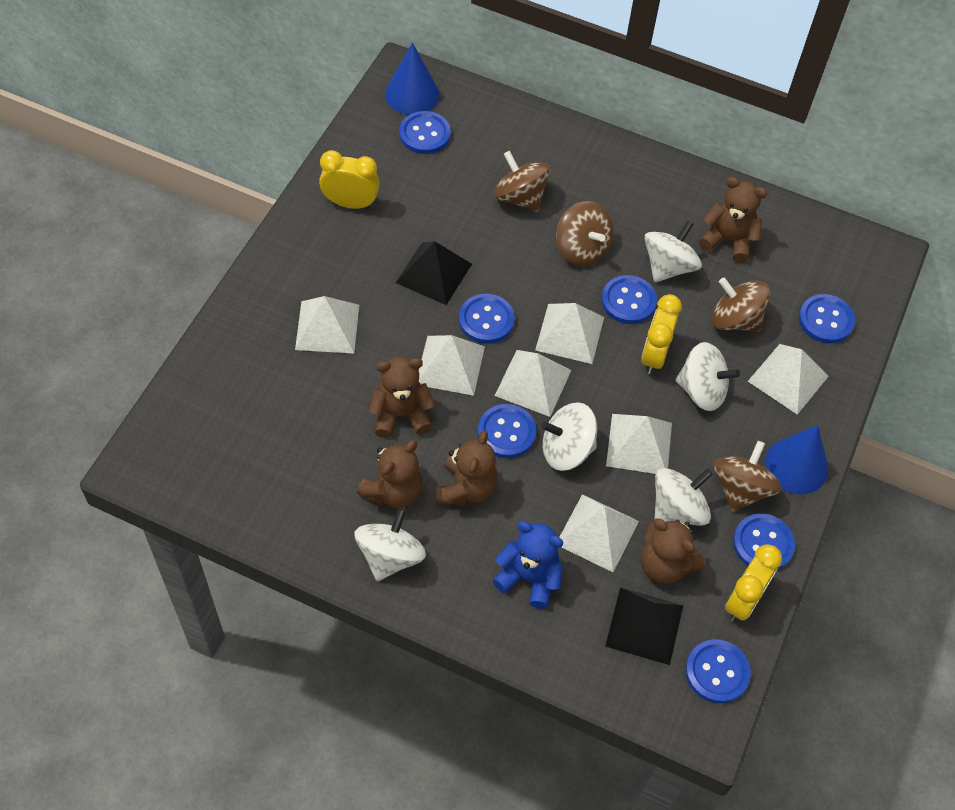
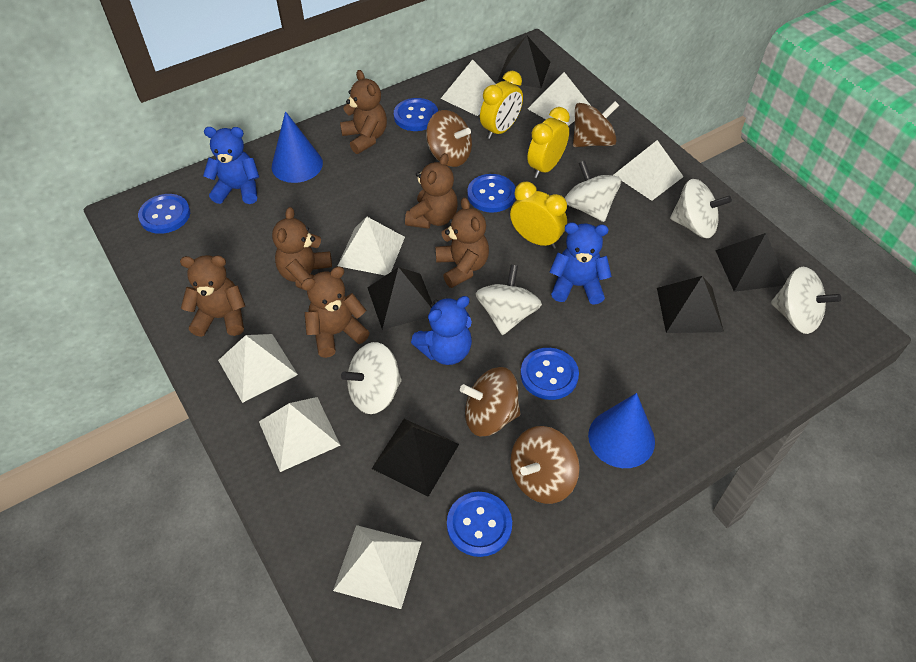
black pyramid: [396,241,472,305] [605,588,683,665] = 2 -> [367,267,433,330] [372,419,459,497] [498,35,550,88] [657,276,724,333] [715,233,786,292] = 5
blue button: [399,111,451,154] [459,294,515,344] [478,404,537,458] [602,275,657,324] [685,639,751,704] [733,514,795,570] [799,294,855,343] = 7 -> [138,194,190,234] [394,98,438,131] [447,492,512,557] [467,174,515,212] [520,348,579,400] = 5
blue teddy bear: [492,521,563,609] = 1 -> [203,127,259,204] [411,296,472,365] [550,222,612,305] = 3
brown teddy bear: [357,440,423,508] [369,356,435,438] [436,430,498,506] [641,518,706,584] [699,177,767,263] = 5 -> [180,255,245,337] [272,207,332,289] [301,266,370,358] [340,70,387,154] [405,153,458,229] [436,198,489,288] = 6

